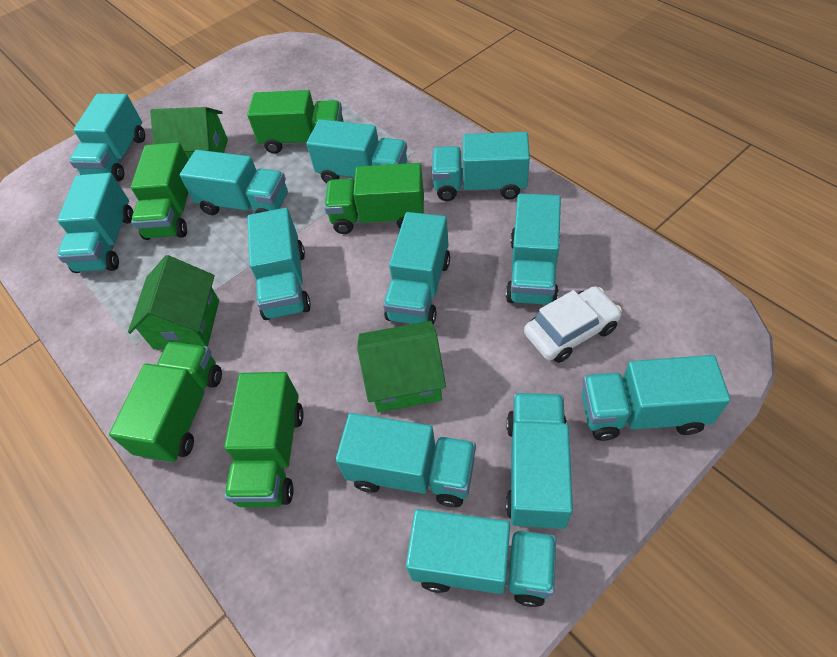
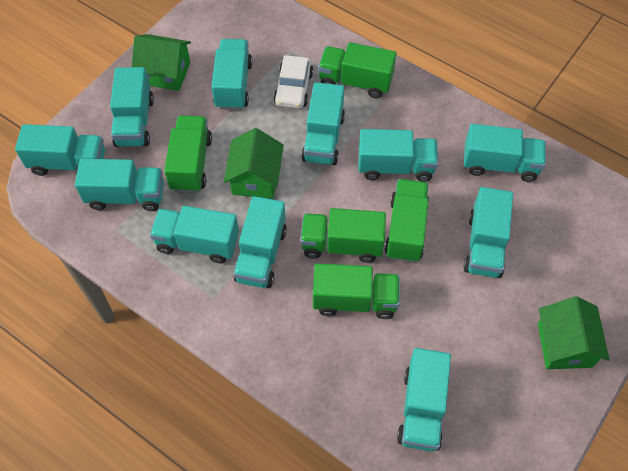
turquoise truck: [57,173,133,273] [69,93,145,181] [180,150,288,215] [247,208,311,320] [307,119,407,183] [336,413,476,507] [383,212,450,324] [406,509,556,607] [432,132,530,201] [506,194,561,305] [506,393,573,530] [582,355,730,441] = 12 -> [15,124,105,176] [75,159,164,211] [110,67,154,147] [150,206,239,264] [211,39,252,110] [234,196,287,288] [301,82,345,165] [359,129,438,182] [397,348,451,452] [463,187,513,278] [464,124,546,182] = 11

